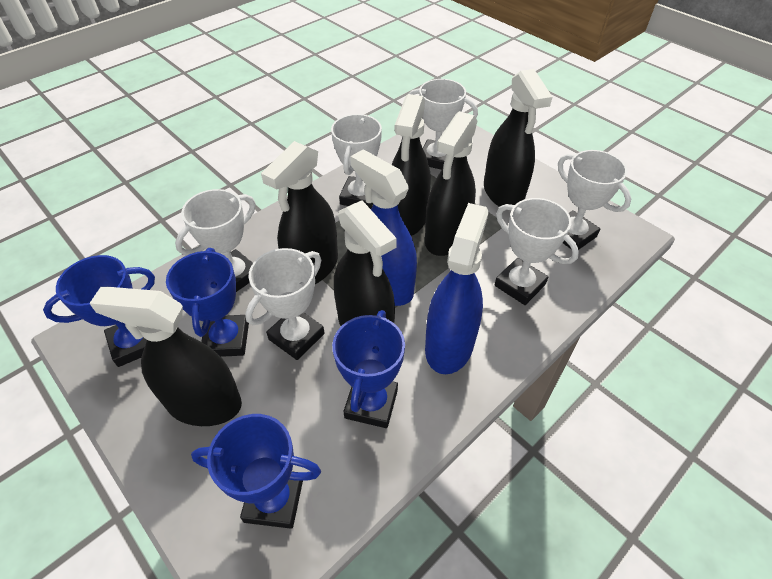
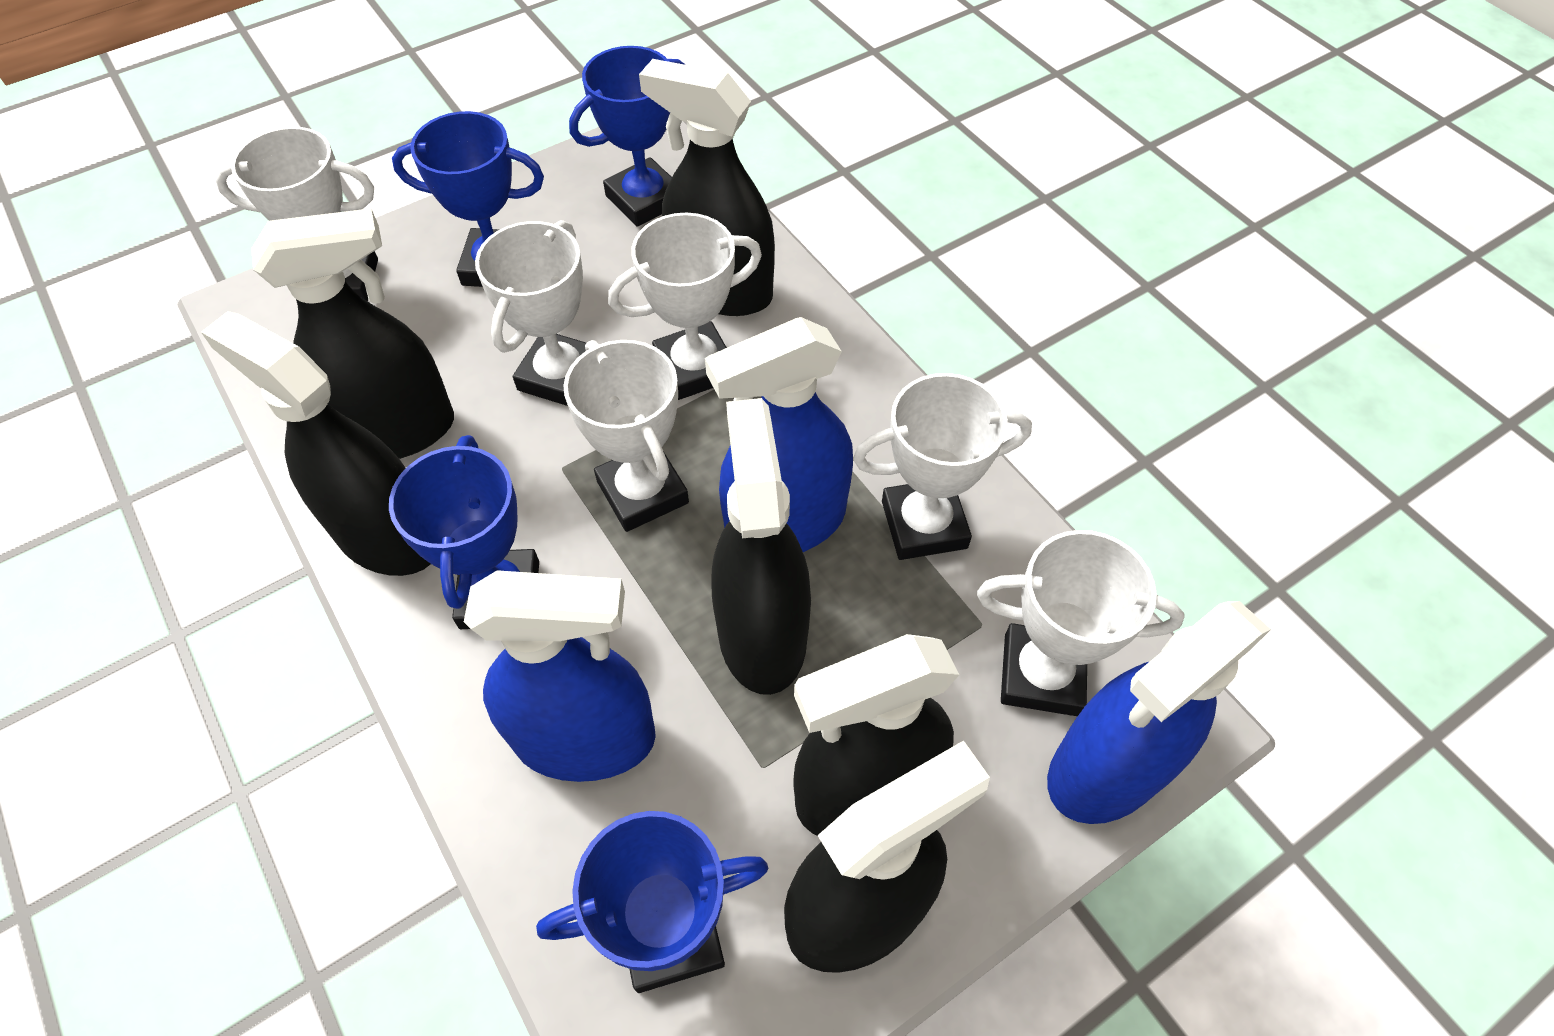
blue spray bottle: [350,149,417,306] [425,203,489,374] = 2 -> [464,570,656,782] [705,317,853,552] [1047,601,1271,824] = 3

